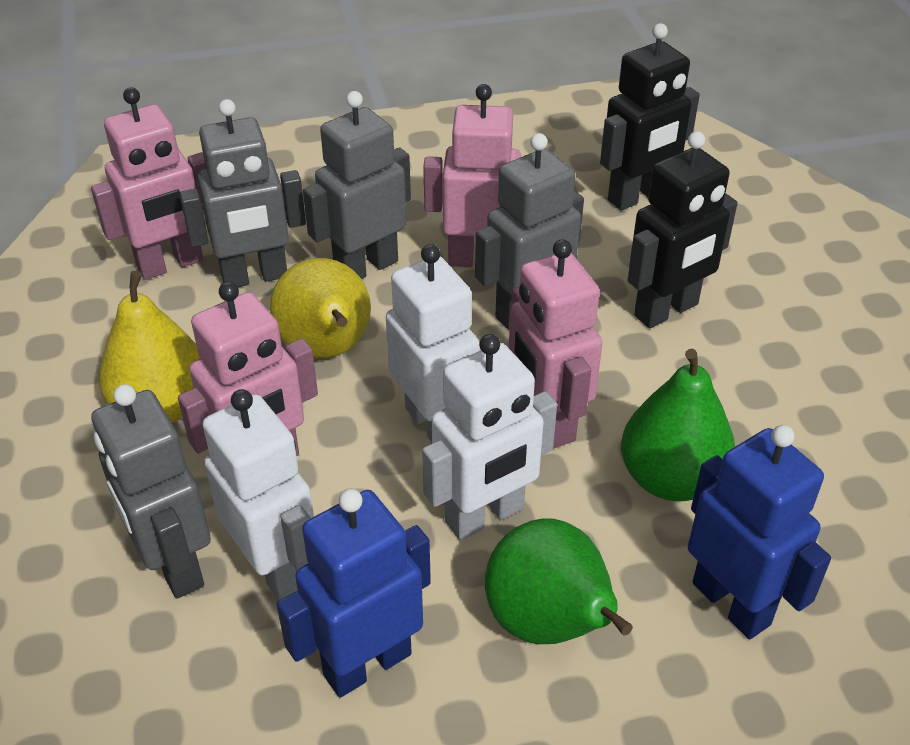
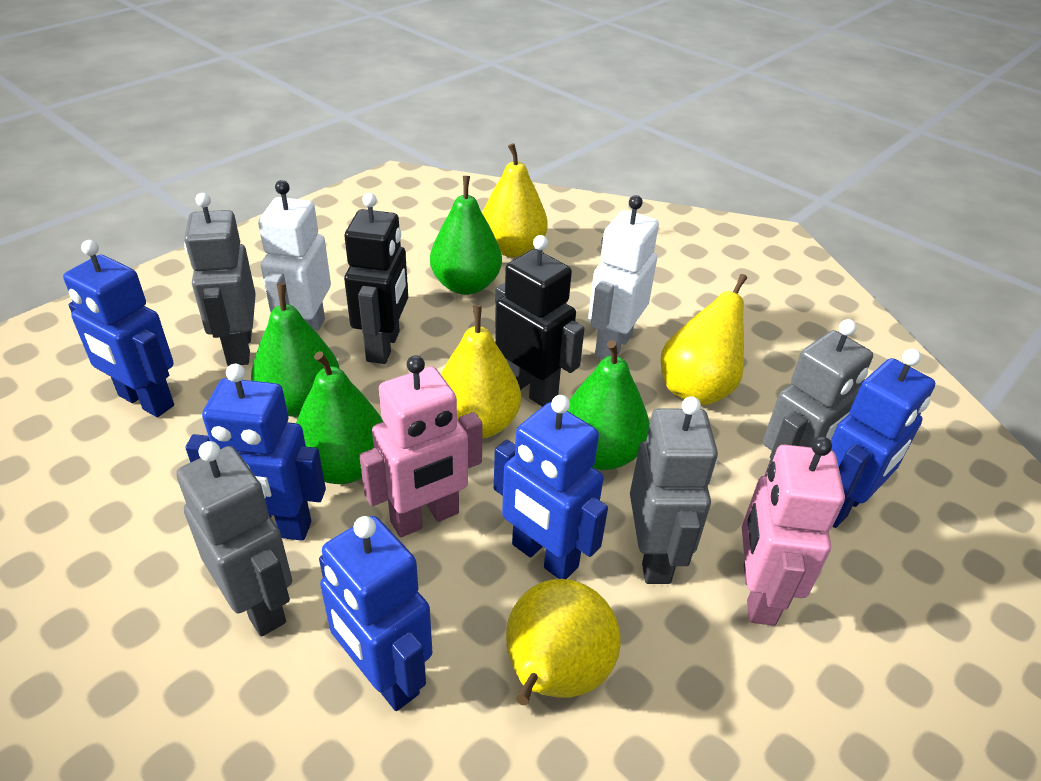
blue robot: [277,489,431,698] [688,425,831,639] = 2 -> [63,240,174,417] [185,364,326,541] [319,516,432,711] [494,395,608,579] [831,349,935,528] = 5
green pear: [485,518,633,644] [621,349,735,501] = 2 -> [251,283,340,417] [296,351,383,484] [430,176,502,295] [568,340,650,470] = 4
pink robot: [91,87,206,280] [178,281,318,456] [423,84,521,267] [509,239,603,448] = 4 -> [359,355,483,537] [742,436,845,626] = 2
white robot: [202,389,314,601] [386,244,480,442] [422,334,557,540] = 3 -> [258,180,331,330] [588,195,659,359] = 2
yellow pear: [99,271,201,423] [270,258,371,358] = 2 -> [441,305,521,439] [482,143,547,257] [506,579,621,705] [661,274,747,405] = 4

